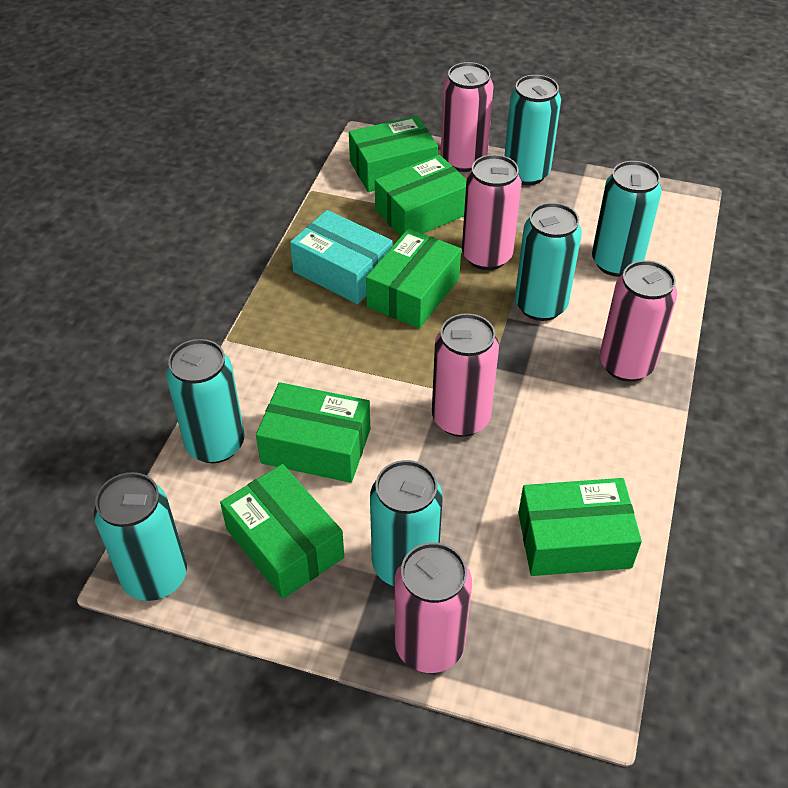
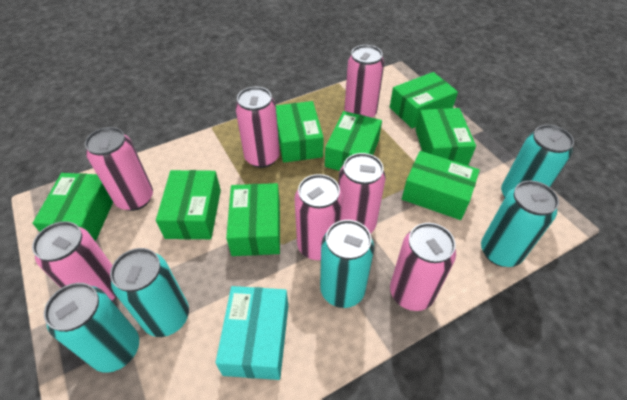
green box: [220,464,344,599] [256,382,370,483] [349,116,438,192] [366,228,461,329] [375,155,466,237] [518,478,642,576] = 6 -> [32,173,113,242] [156,170,221,239] [226,183,280,256] [276,101,324,163] [325,111,382,171] [390,72,458,128] [402,151,480,220] [416,108,476,166] = 8
pink can: [395,542,472,673] [432,313,499,437] [441,62,494,172] [462,155,522,270] [600,260,677,382] = 5 -> [32,221,117,302] [85,127,153,211] [235,87,280,168] [294,174,343,260] [338,153,386,234] [344,45,384,118] [390,223,456,311] = 7
turquoise can: [94,472,187,601] [166,339,244,463] [370,460,443,587] [504,75,561,185] [515,203,582,321] [592,161,662,277] = 6 -> [44,283,139,373] [110,248,189,337] [320,220,374,308] [481,181,559,267] [501,125,574,198] = 5

